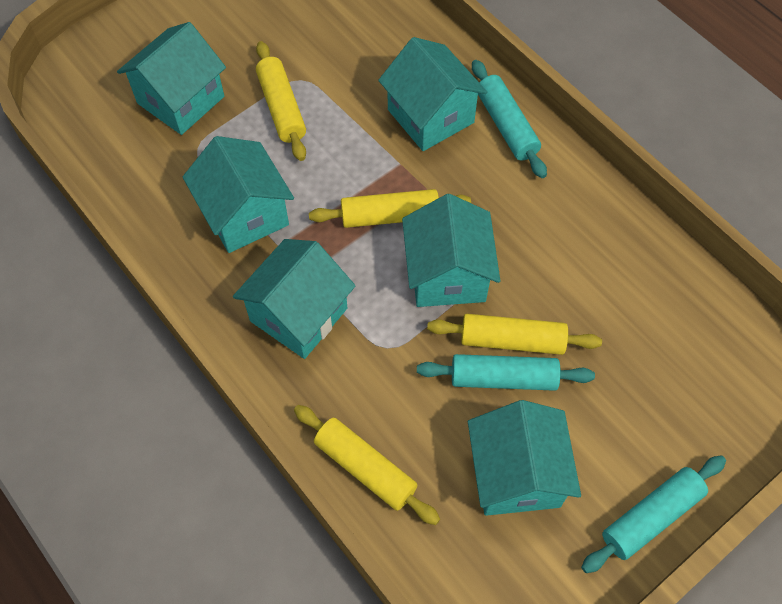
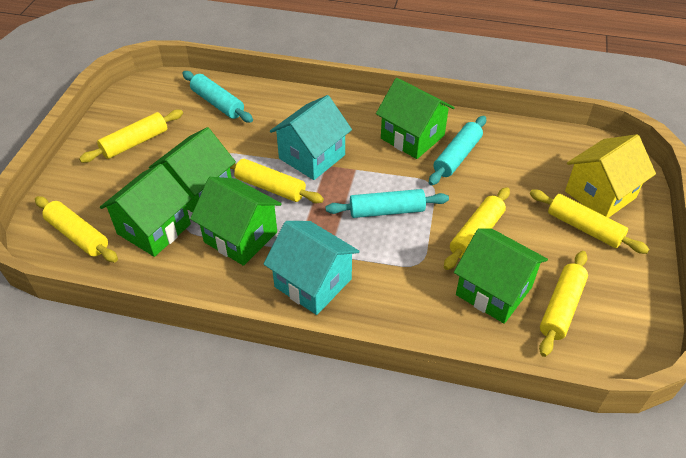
green house: none = 0 -> [100,164,192,257] [149,127,236,213] [190,177,282,266] [376,78,455,159] [454,228,548,324] = 5
turquoise house: [117,22,226,135] [183,136,294,253] [233,239,356,359] [378,37,487,151] [402,194,500,307] [468,400,581,516] = 6 -> [264,221,360,315] [270,95,352,180] = 2
yellow house: none = 0 -> [565,134,656,218] = 1
yellow rolling pin: [256,41,306,161] [294,405,440,525] [309,189,471,228] [427,314,602,355] = 4 -> [35,196,118,262] [79,110,183,163] [230,159,324,203] [444,187,510,270] [530,189,650,254] [539,251,588,357] = 6

